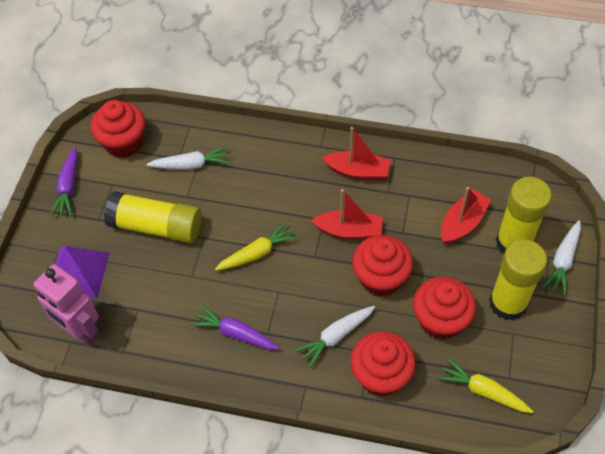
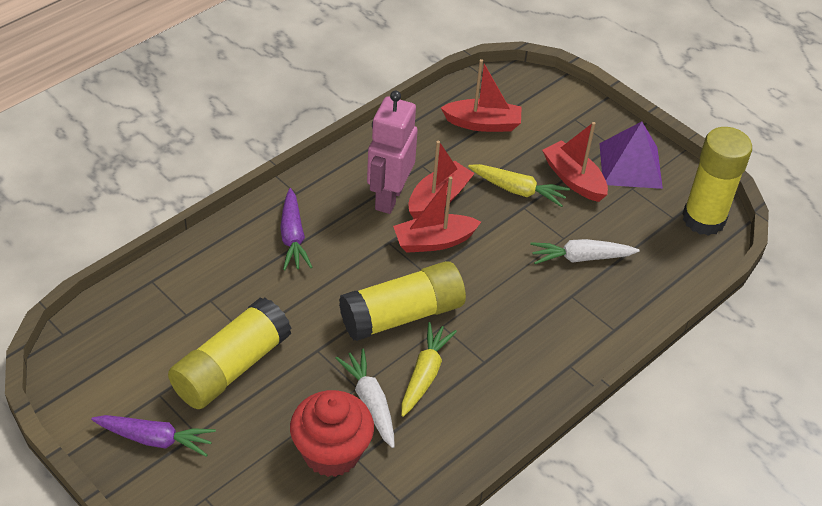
red boat: [311,189,383,239] [322,127,391,180] [441,187,491,244] = 3 -> [393,176,481,253] [408,140,475,219] [441,59,521,132] [542,122,608,202] = 4
red cupcake: [91,100,145,158] [350,331,416,396] [352,235,413,297] [413,277,476,340] = 4 -> [290,390,374,477] = 1
white carrot: [147,146,230,170] [295,306,375,368] [543,220,581,296] = 3 -> [335,349,395,448] [530,239,639,264] = 2

